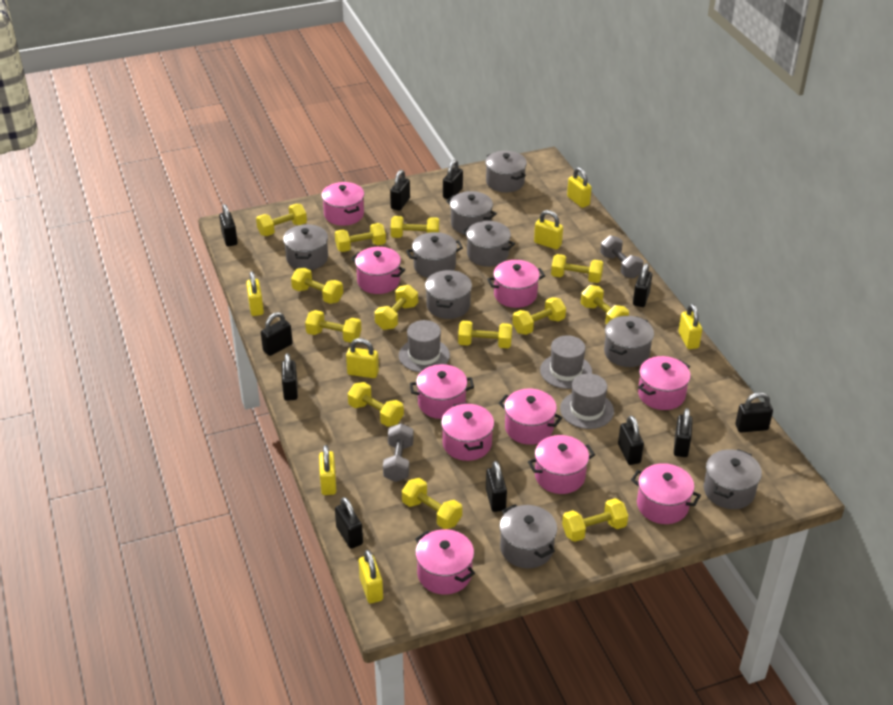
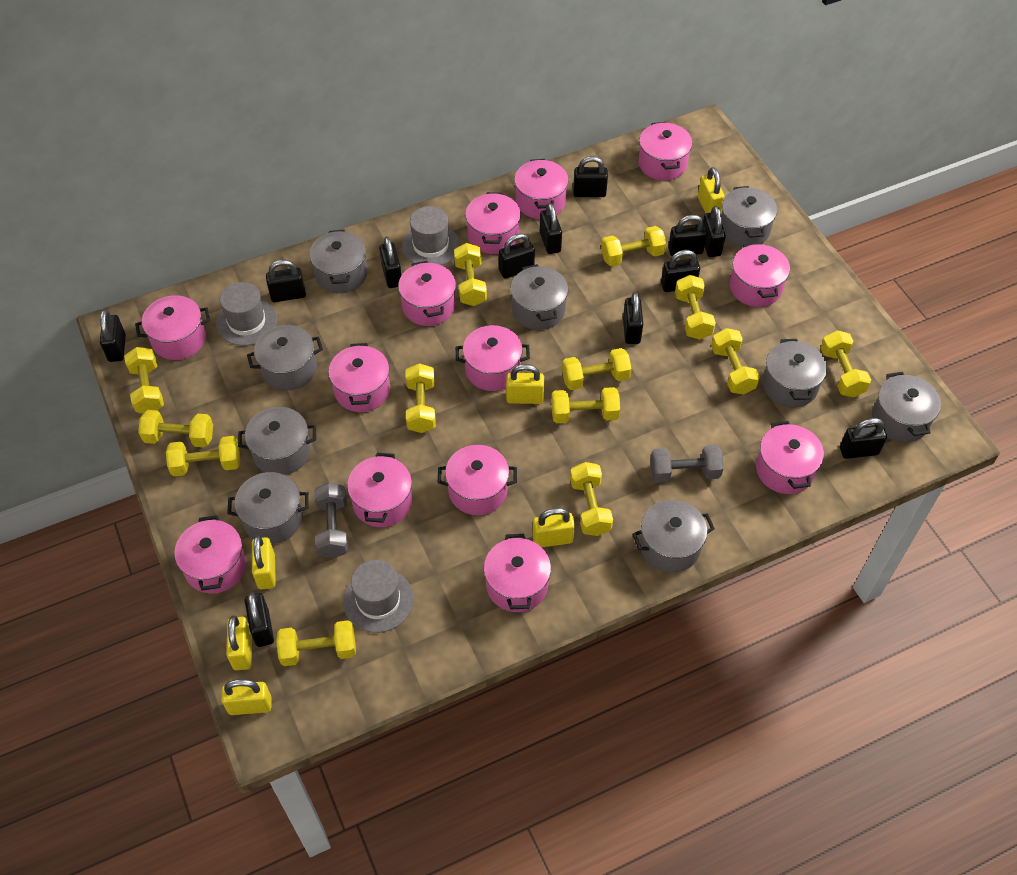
black padlock: [219,204,238,246] [261,312,293,356] [282,353,298,401] [335,497,363,549] [390,170,410,211] [443,160,463,199] [486,461,507,512] [618,416,644,465] [633,263,652,307] [674,408,693,457] [735,392,773,432] = 11 -> [100,310,126,362] [245,592,274,647] [266,260,306,302] [379,237,402,288] [499,233,535,279] [540,203,562,254] [573,156,608,197] [623,292,643,344] [661,250,700,292] [668,215,707,256] [703,206,726,257] [840,418,887,459] = 12
pink pot: [321,182,364,226] [351,247,405,294] [410,364,474,419] [415,529,475,595] [441,402,494,461] [487,260,545,308] [498,389,563,445] [528,435,595,494] [631,463,701,524] [638,356,691,410] = 10 -> [135,295,210,360] [174,515,246,594] [328,343,390,412] [347,453,412,527] [398,261,456,326] [438,445,517,515] [456,325,530,391] [465,192,521,254] [484,534,551,612] [514,159,569,219] [638,122,692,180] [730,242,790,307] [756,421,824,494] = 13
yellow padlock: [246,272,264,316] [319,445,336,495] [346,338,379,378] [359,550,383,603] [534,210,563,250] [567,167,592,208] [679,304,702,349] = 7 -> [221,679,272,715] [226,615,252,670] [252,535,276,589] [506,364,544,404] [532,508,575,547] [698,167,725,213] = 6

